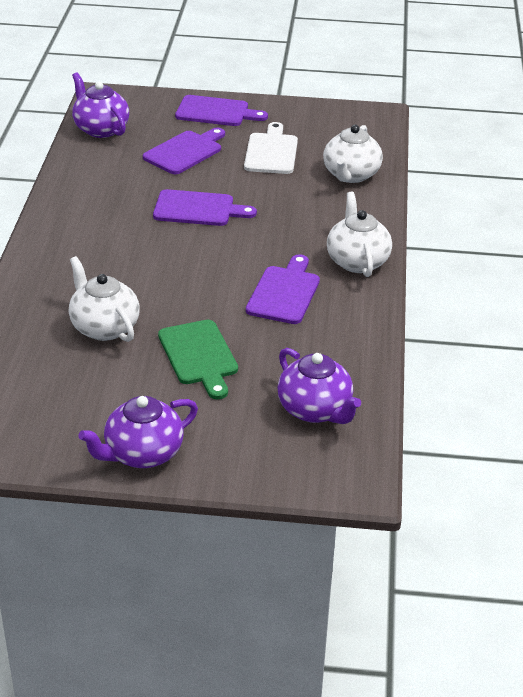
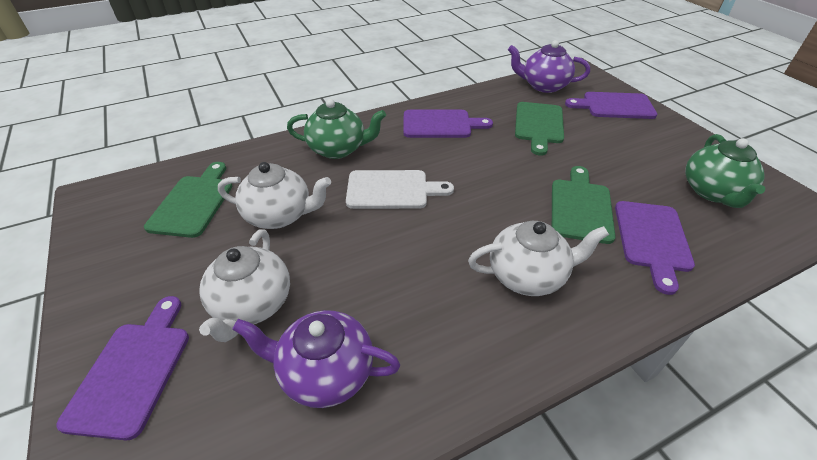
green cutting board: [158,320,238,399] = 1 -> [144,162,232,238] [515,102,564,156] [552,166,616,244] = 3
green teapot: none = 0 -> [287,99,386,159] [685,134,765,208] = 2
purple teapot: [72,72,129,138] [78,396,198,468] [277,348,361,424] = 3 -> [232,310,400,408] [508,40,590,93] = 2

